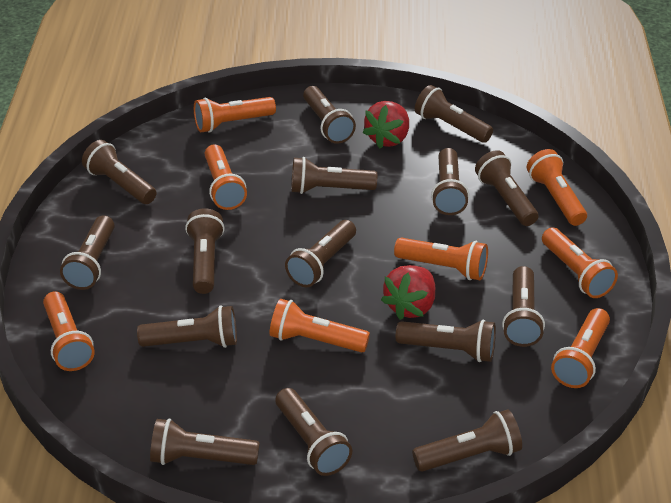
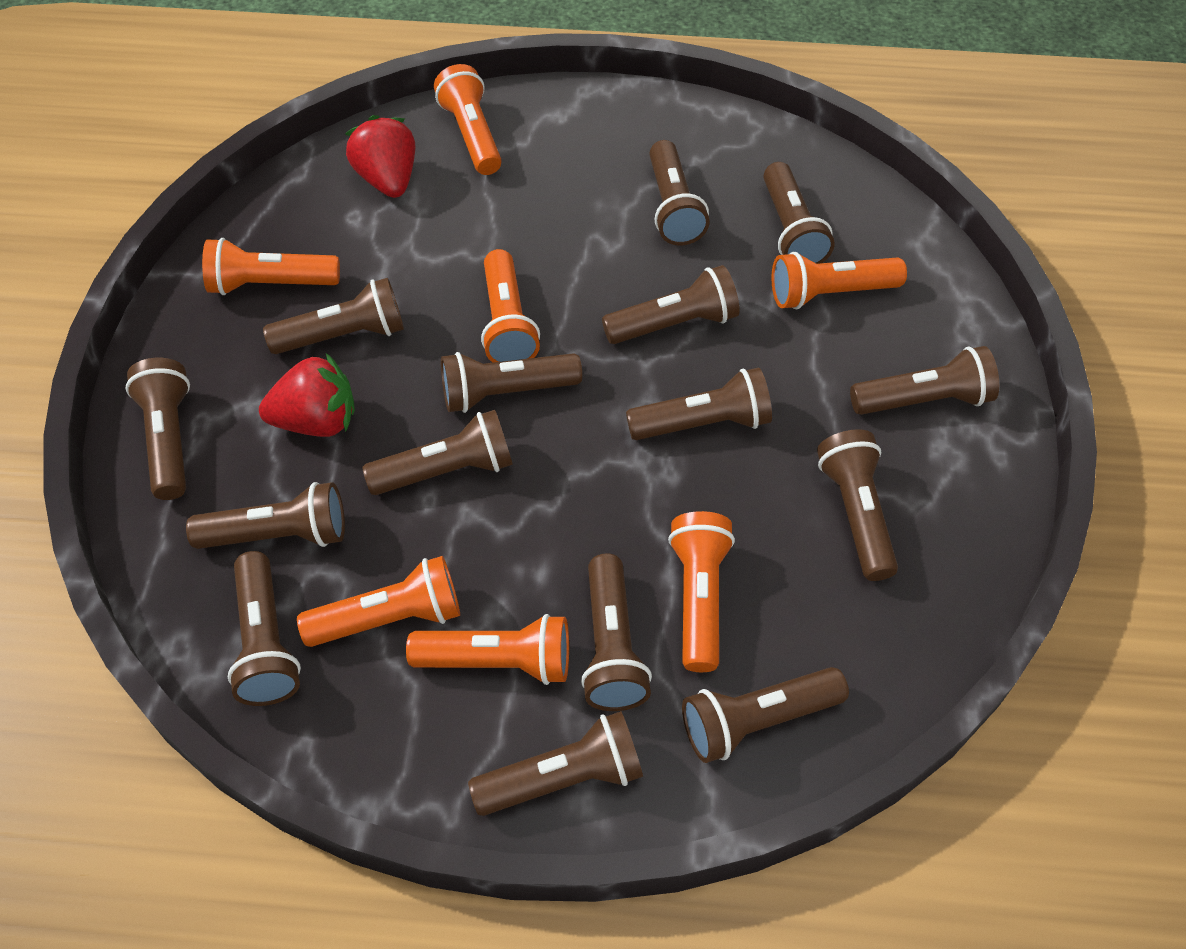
orange flashlight: [43,291,95,371] [194,97,276,132] [205,144,247,210] [270,299,370,353] [394,238,488,280] [527,149,587,226] [542,228,618,298] [551,308,610,388] = 8 -> [202,238,340,295] [297,556,460,647] [406,614,569,685] [434,64,502,175] [481,249,540,363] [668,511,735,672] [772,252,907,309] = 7

